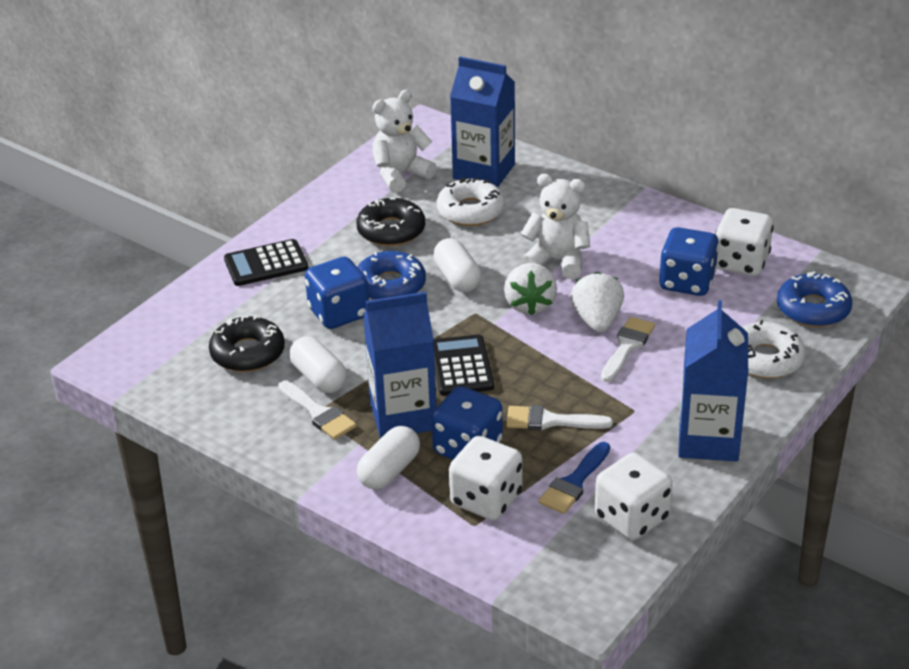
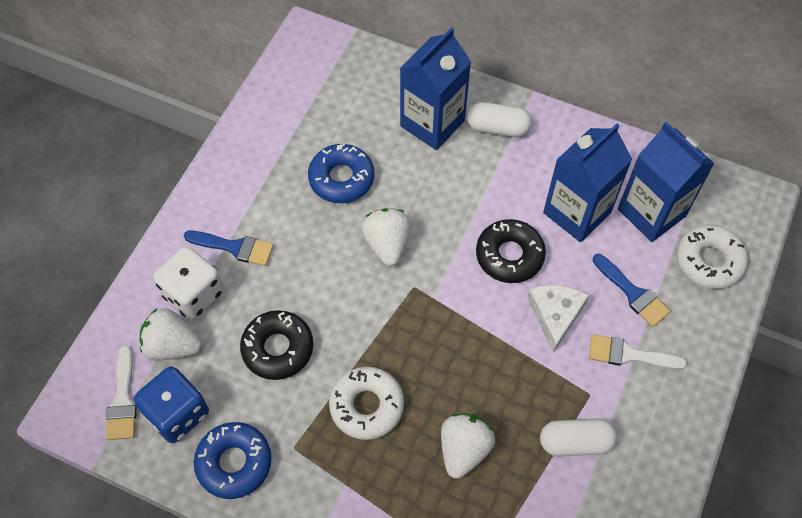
black calculator: [224,239,308,286] [434,334,494,396] = 2 -> none = 0
blue brush: [538,442,610,514] = 1 -> [183,231,274,266] [593,254,671,327] = 2
blue dice: [305,257,369,329] [431,386,503,460] [659,227,719,296] = 3 -> [134,366,209,443] = 1
white brush: [278,381,356,440] [506,405,613,430] [601,317,655,382] = 3 -> [106,345,137,440] [589,334,687,370] = 2
white capsule: [289,336,347,393] [357,426,420,489] [433,238,482,292] = 3 -> [467,102,532,137] [540,418,617,456] = 2
white cheese: none = 0 -> [527,285,589,353] = 1
white dice: [449,436,523,521] [595,453,673,540] [715,208,774,276] = 3 -> [153,246,224,319] = 1
white strawberry: [504,263,557,316] [571,272,624,332] = 2 -> [139,309,202,360] [361,208,411,266] [441,414,495,479] = 3
white teddy bear: [372,90,437,193] [521,174,590,279] = 2 -> none = 0

